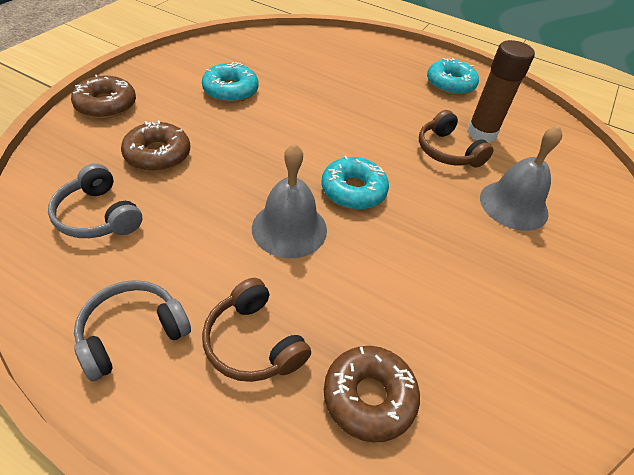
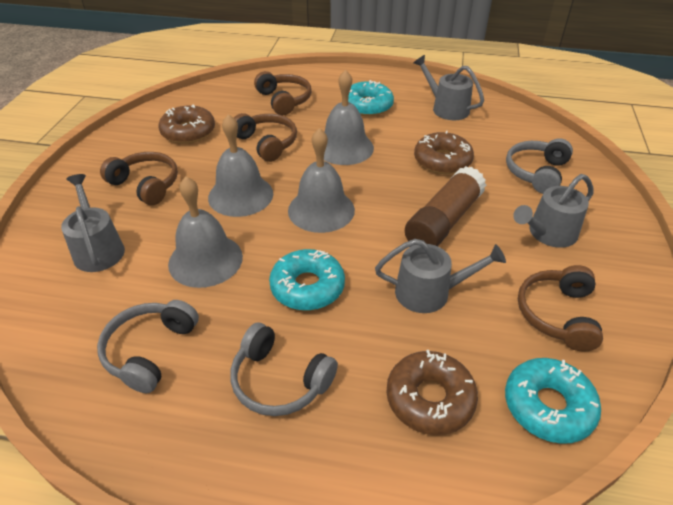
brown headphones: [202,278,311,382] [419,110,494,168] = 2 -> [100,152,178,205] [234,113,297,162] [254,71,312,115] [518,265,603,352] = 4
grey bell: [252,143,327,258] [480,125,562,231] = 2 -> [168,177,243,288] [208,114,273,217] [288,128,355,233] [324,70,374,165] = 4
grey headphones: [48,163,142,238] [74,280,191,381] = 2 -> [97,300,199,393] [230,323,338,416] [506,138,573,194] = 3
grey watering can: none = 0 -> [61,174,125,272] [375,239,506,313] [414,55,484,120] [513,174,593,248] = 4

